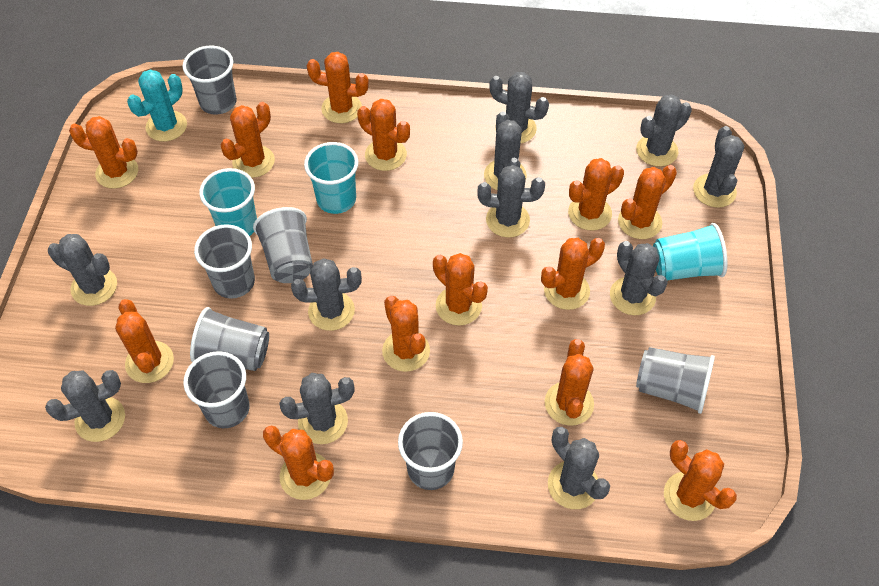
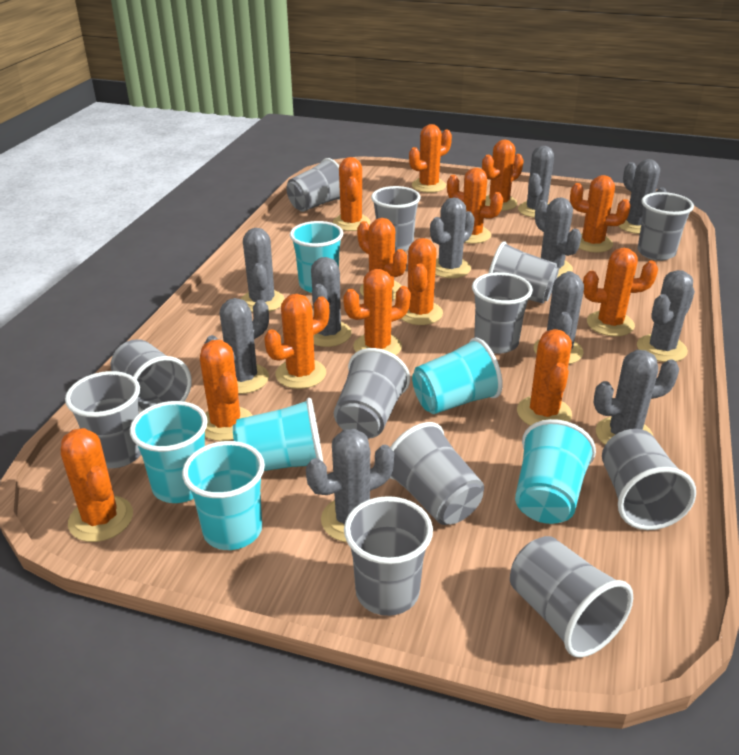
grey cup: [183,46,237,115] [183,351,250,428] [190,307,269,371] [194,224,255,299] [253,207,313,283] [398,412,463,490] [636,347,715,414] = 7 -> [65,371,141,468] [111,339,192,413] [286,158,340,212] [334,348,410,439] [344,496,433,616] [371,186,421,252] [390,422,484,525] [472,272,533,354] [489,241,559,304] [510,536,633,658] [602,429,696,530] [637,192,694,261] = 12
turquoise cactus: [127,70,187,142] = 1 -> none = 0
turquoise cup: [199,168,257,236] [304,142,358,214] [653,223,727,280] = 3 -> [130,401,208,503] [182,441,265,550] [233,398,323,471] [290,221,343,293] [412,338,503,414] [515,419,596,524] = 6

